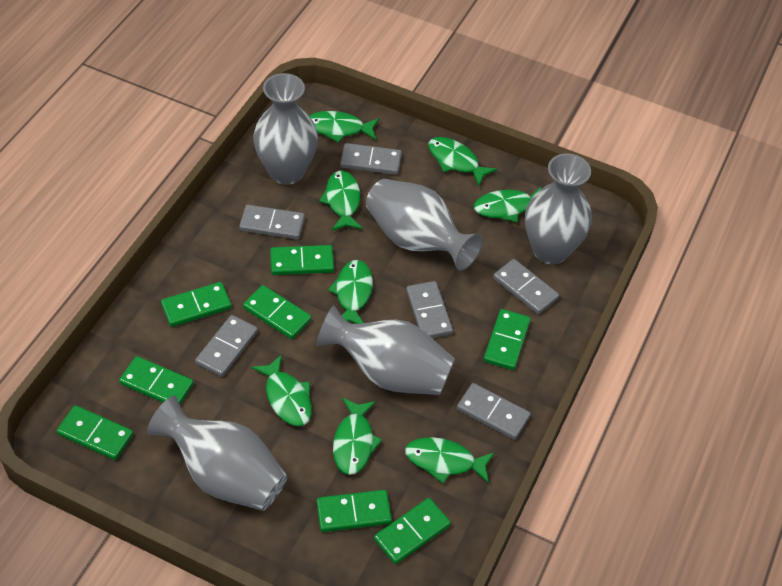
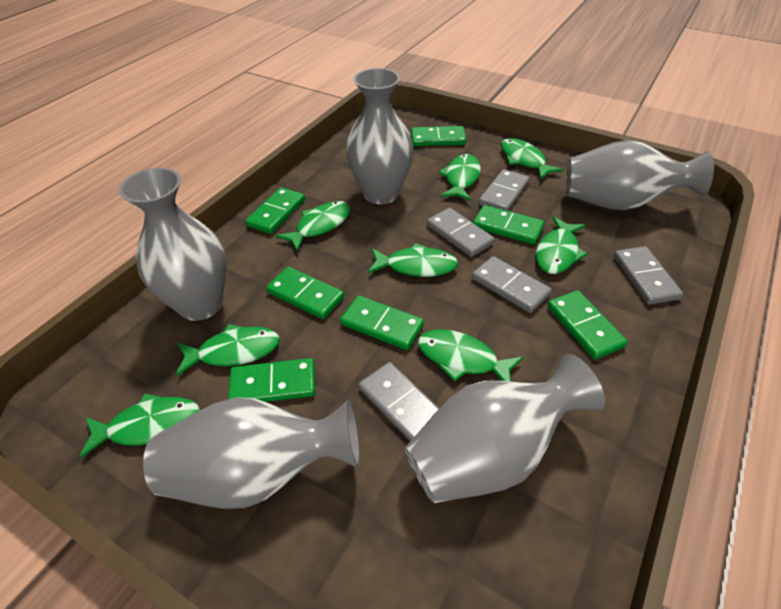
green domino: [57,405,133,460] [119,356,194,404] [161,282,232,327] [243,285,312,339] [270,245,334,275] [317,490,392,532] [374,498,451,564] [484,309,531,370] = 8 -> [228,358,315,402] [245,187,305,234] [266,267,344,319] [340,295,424,350] [411,126,466,146] [473,205,544,245] [547,290,628,359] = 7
grey domino: [195,315,258,377] [239,205,305,239] [340,143,402,175] [406,281,453,338] [457,383,531,440] [493,259,559,314] = 6 -> [359,362,439,441] [427,208,495,257] [472,256,552,313] [479,169,530,211] [614,246,683,305] = 5

